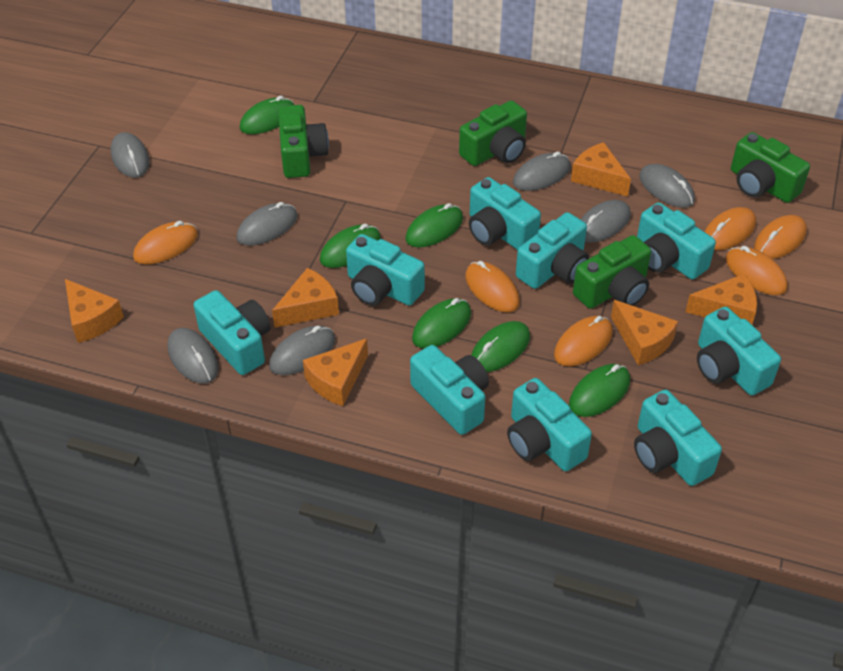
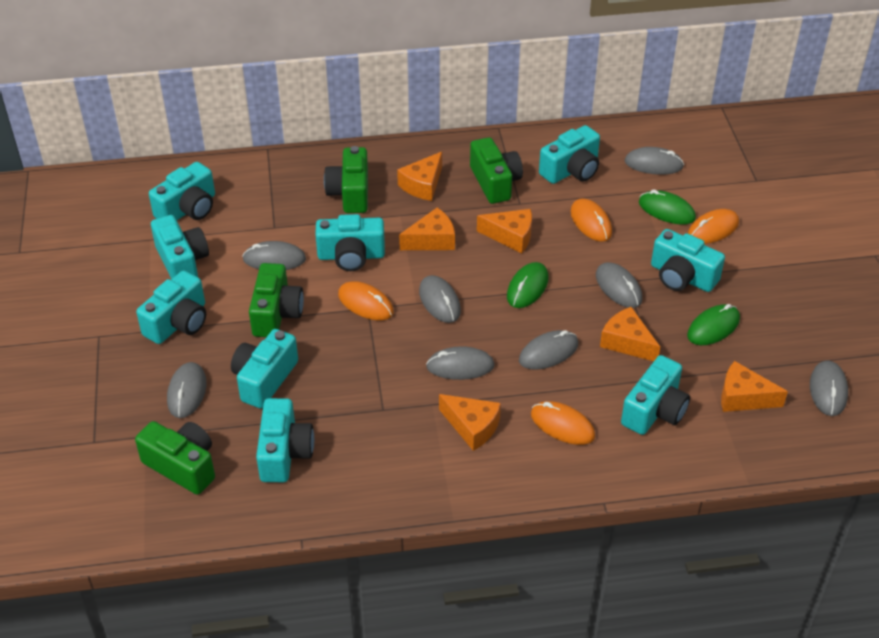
green mouse: [240,96,294,134] [320,224,381,268] [406,203,463,247] [412,298,471,348] [471,321,530,372] [569,364,630,417] = 6 -> [507,262,549,308] [639,189,696,225] [687,304,740,345] = 3
grey mouse: [111,132,150,178] [168,328,219,384] [236,202,297,246] [269,325,335,375] [513,152,570,191] [580,200,631,243] [639,164,695,208] = 7 -> [167,362,206,418] [243,241,306,270] [419,275,461,323] [426,346,495,380] [519,330,578,370] [596,262,642,308] [625,147,684,175] [810,360,848,416] = 8
orange mouse: [133,221,198,265] [465,261,520,312] [554,316,613,366] [705,207,756,250] [726,246,787,295] [754,215,807,259] = 6 -> [338,281,394,320] [531,401,595,445] [570,198,612,242] [688,209,739,244] = 4

